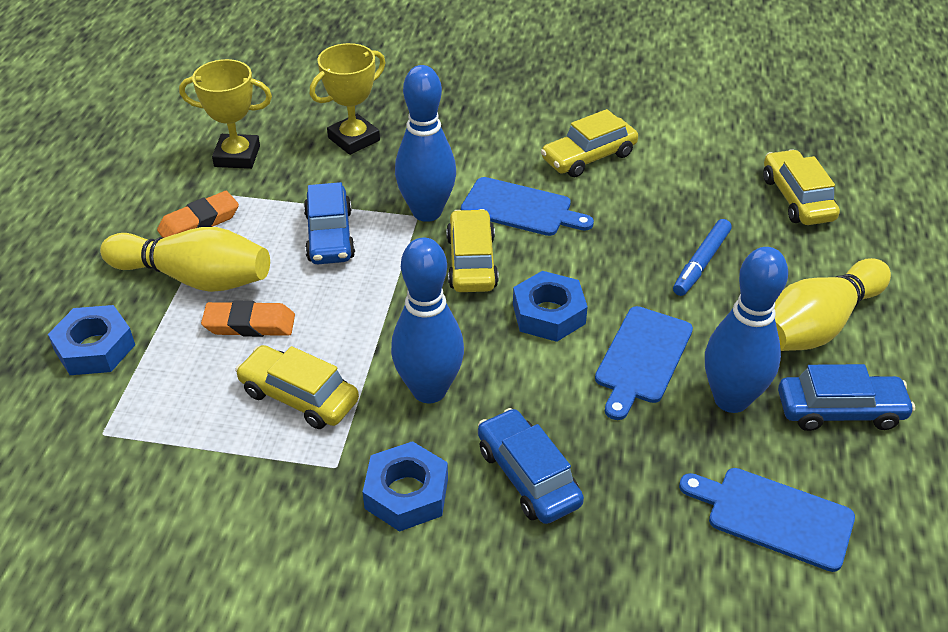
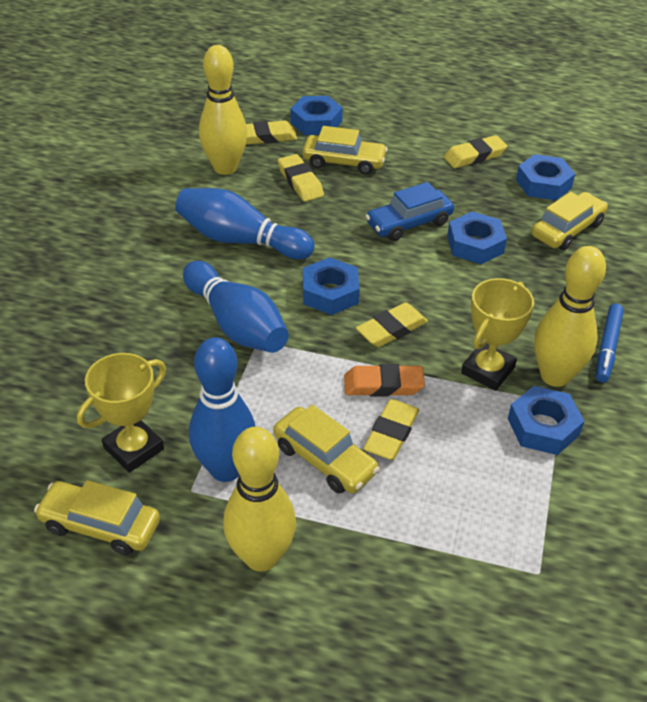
blue car: [304,182,355,264] [478,408,584,524] [778,364,915,431] = 3 -> [365,182,454,241] = 1
blue cutting board: [461,177,594,236] [595,306,693,420] [679,468,855,572] = 3 -> none = 0
blue nut: [48,305,135,375] [363,441,448,532] [513,271,588,342] = 3 -> [291,96,343,135] [303,257,360,315] [447,211,507,264] [508,386,584,455] [516,154,575,200] = 5
orange eraser: [157,191,239,238] [201,301,295,337] = 2 -> [344,364,425,397] = 1
yellow bowling pin: [100,227,270,292] [774,258,891,351] = 2 -> [199,45,247,175] [223,427,296,572] [534,246,606,387] = 3
yellow eraser: none = 0 -> [246,121,297,145] [278,154,324,202] [356,302,428,347] [363,399,419,460] [444,135,507,168] = 5

